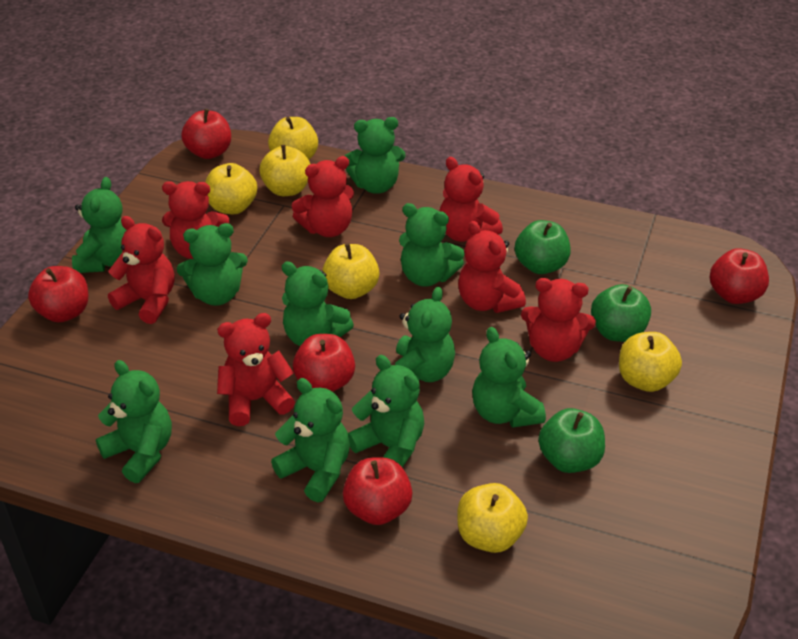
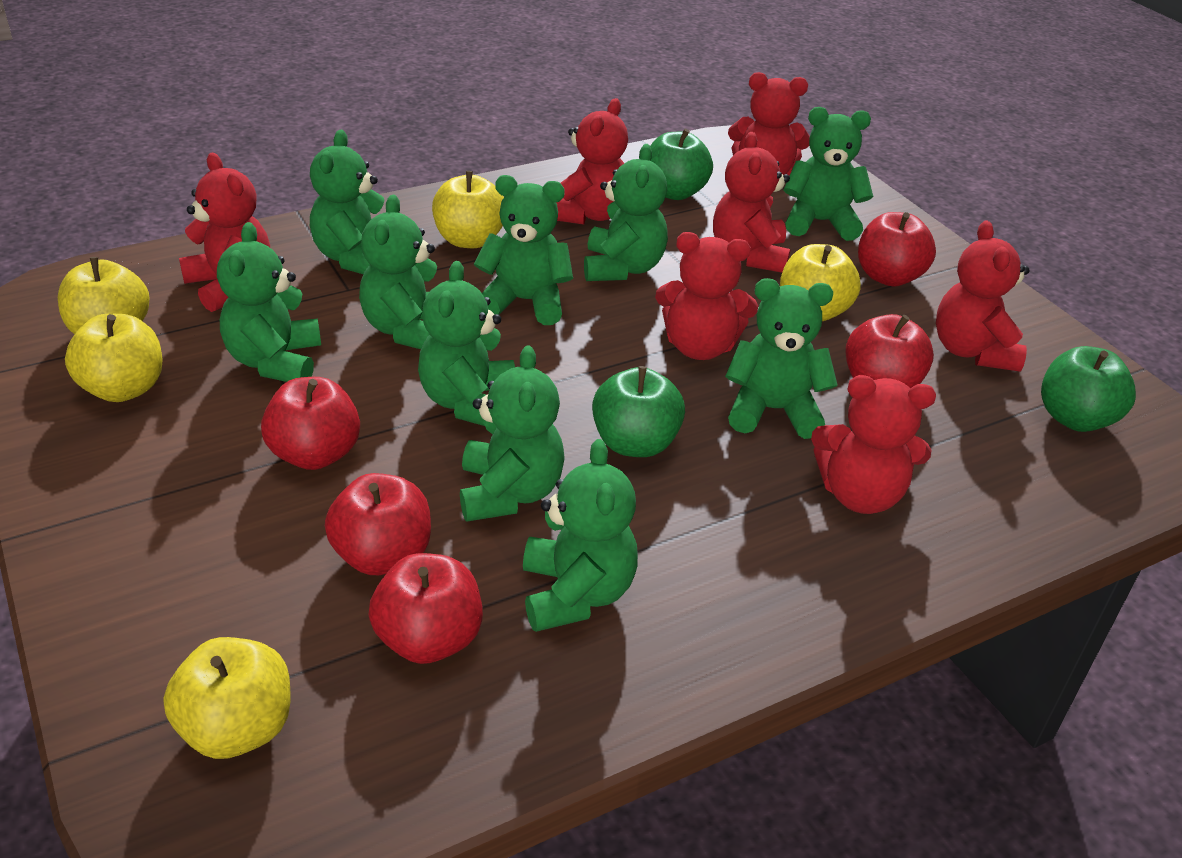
yellow apple: [205,163,257,214] [259,145,310,196] [268,117,318,160] [322,243,379,299] [457,483,528,553] [619,332,682,392] = 6 -> [58,257,150,334] [65,314,163,402] [163,637,290,759] [432,171,504,248] [780,244,861,321] = 5

